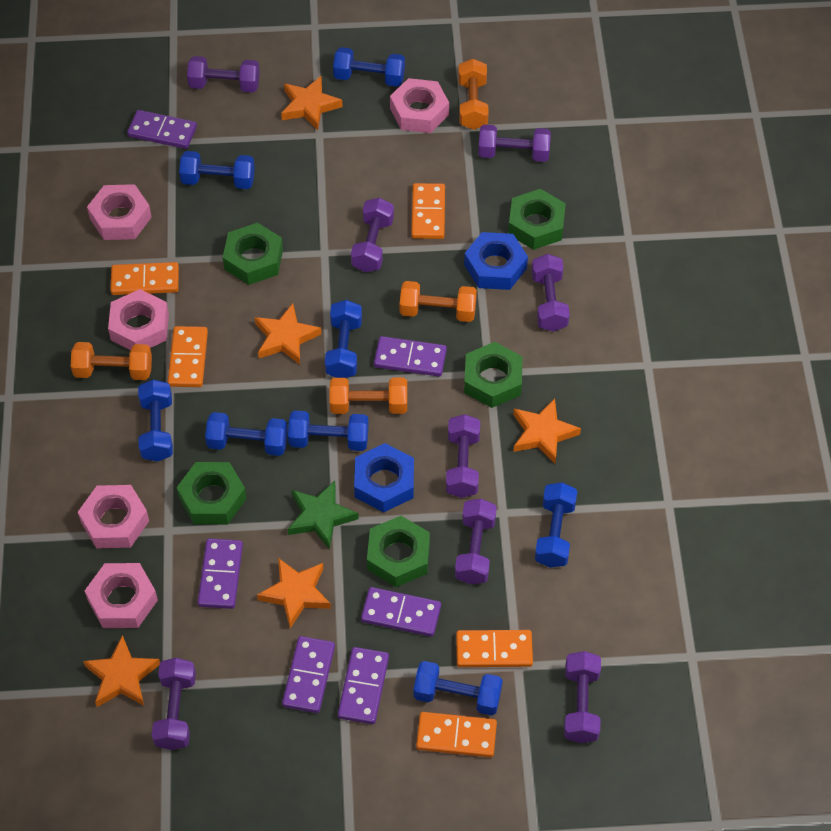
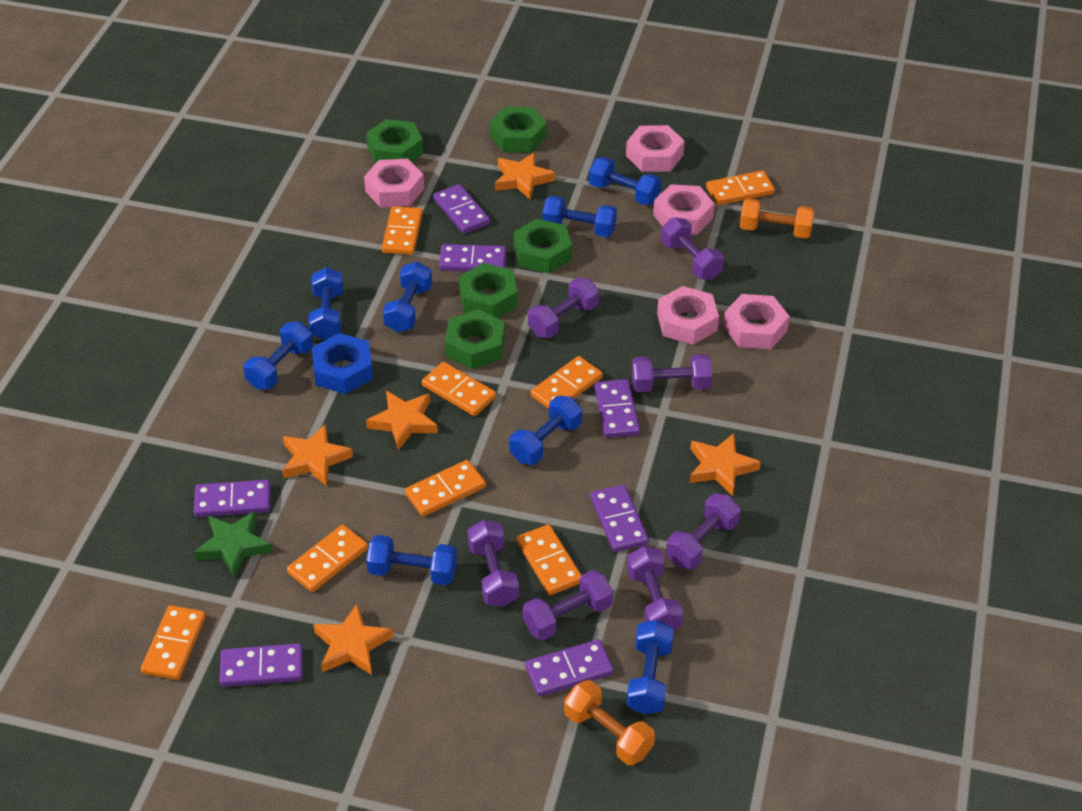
blue nut: [354,443,414,513] [464,232,528,290] = 2 -> [312,333,373,394] = 1
orange domino: [110,262,179,295] [168,326,208,387] [411,183,445,239] [416,712,497,758] [456,630,533,667] = 5 -> [141,605,206,680] [287,525,368,592] [382,206,423,255] [405,460,486,516] [422,362,496,416] [516,524,581,595] [531,356,603,409] [706,171,775,205] = 8
orange dumbbell: [71,342,152,380] [330,378,407,414] [400,281,477,322] [458,59,489,130] = 4 -> [564,680,655,765] [740,198,815,239] = 2
purple domino: [127,110,197,149] [198,538,243,609] [282,636,335,713] [338,647,389,724] [361,587,441,637] [374,336,447,376] = 6 -> [194,480,271,517] [219,643,303,687] [433,184,490,234] [439,244,506,271] [525,639,614,697] [590,485,649,552] [595,379,640,438] = 7
purple dumbbell: [152,658,196,750] [187,56,260,92] [351,198,394,272] [446,414,480,498] [455,499,497,584] [478,125,551,162] [531,254,570,332] [564,651,601,743] = 8 -> [468,520,519,607] [523,570,613,641] [528,278,599,338] [627,546,683,630] [632,354,713,392] [661,217,724,280] [666,493,740,569] = 7

